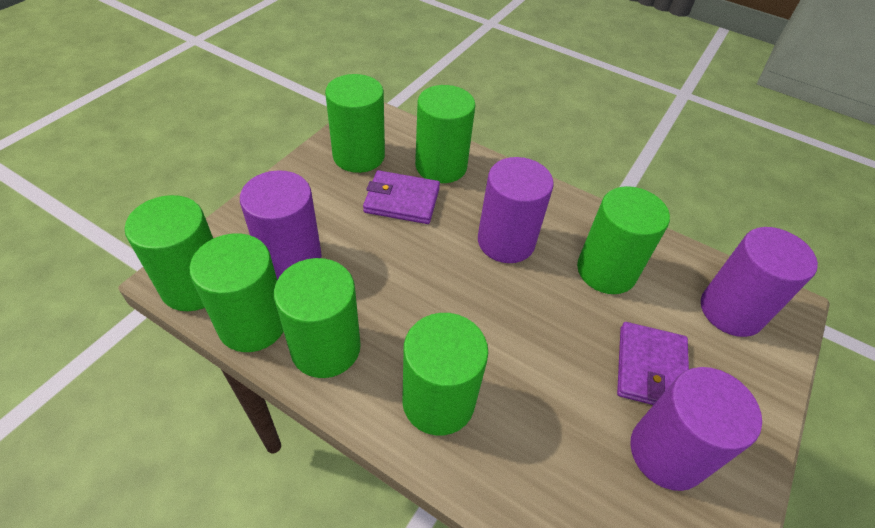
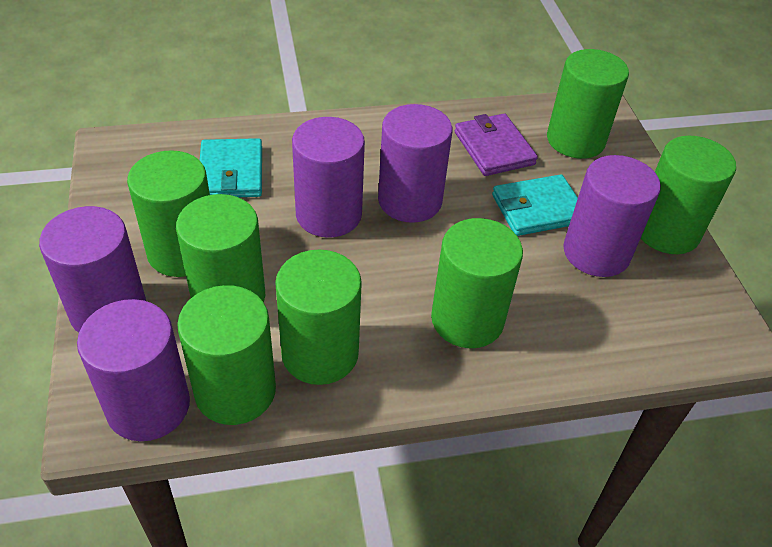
purple cylinder: [240,170,322,280] [478,157,554,263] [630,367,762,491] [701,227,818,337] = 4 -> [39,206,146,333] [77,299,190,441] [292,117,365,238] [378,104,452,223] [563,155,661,277] = 5
purple wallet: [363,170,440,224] [617,322,689,405] = 2 -> [455,114,538,176] = 1
turquoise wallet: none = 0 -> [200,138,262,197] [492,174,578,236] = 2

